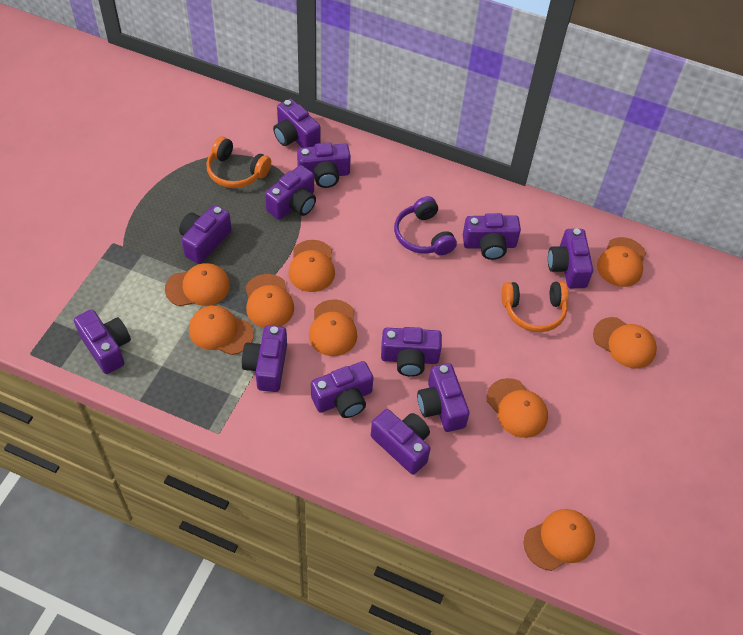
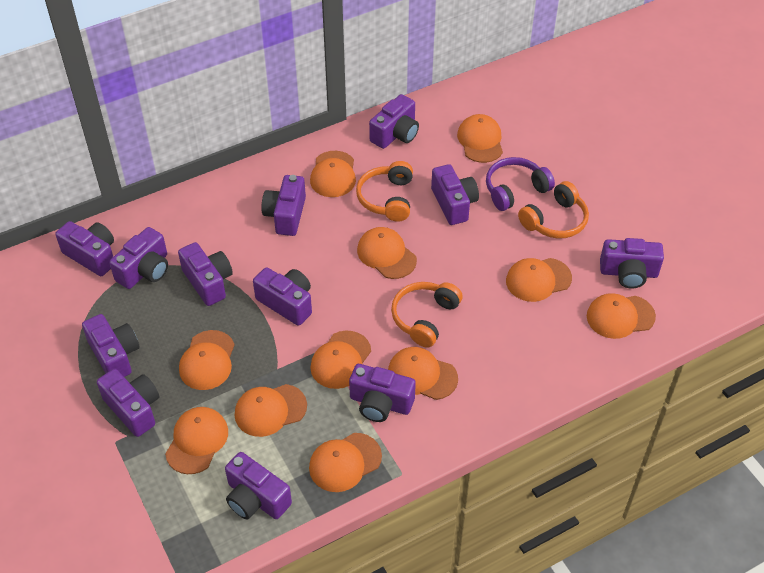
orange cap: [165,263,230,306] [189,305,254,355] [245,274,294,328] [288,240,335,292] [309,299,357,356] [487,378,548,438] [523,509,595,571] [593,317,657,369] [597,237,646,287] = 9 -> [165,407,228,474] [179,330,235,390] [235,384,307,437] [309,433,382,492] [310,151,356,197] [310,331,371,389] [357,227,417,279] [388,347,458,400] [457,114,503,163] [506,258,572,302] [587,293,656,339] = 11
orange headphones: [206,136,271,188] [502,281,569,332] = 2 -> [356,161,413,222] [391,282,463,348] [518,181,589,238] = 3

